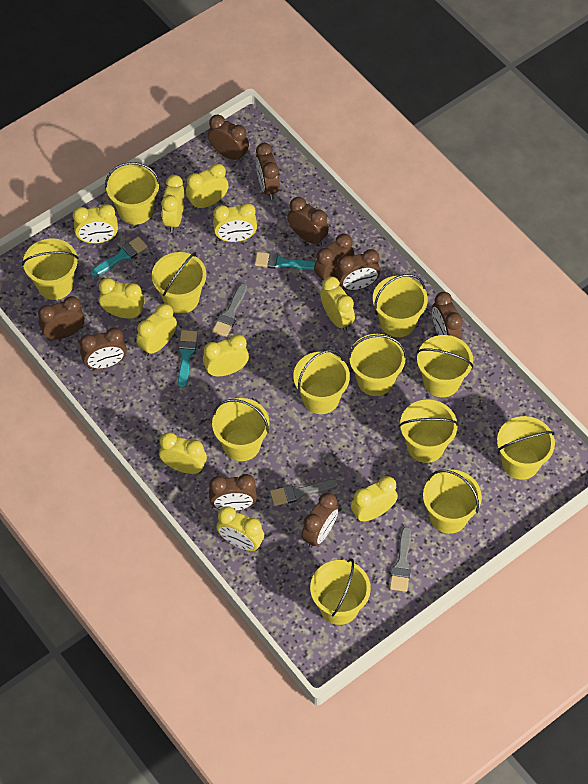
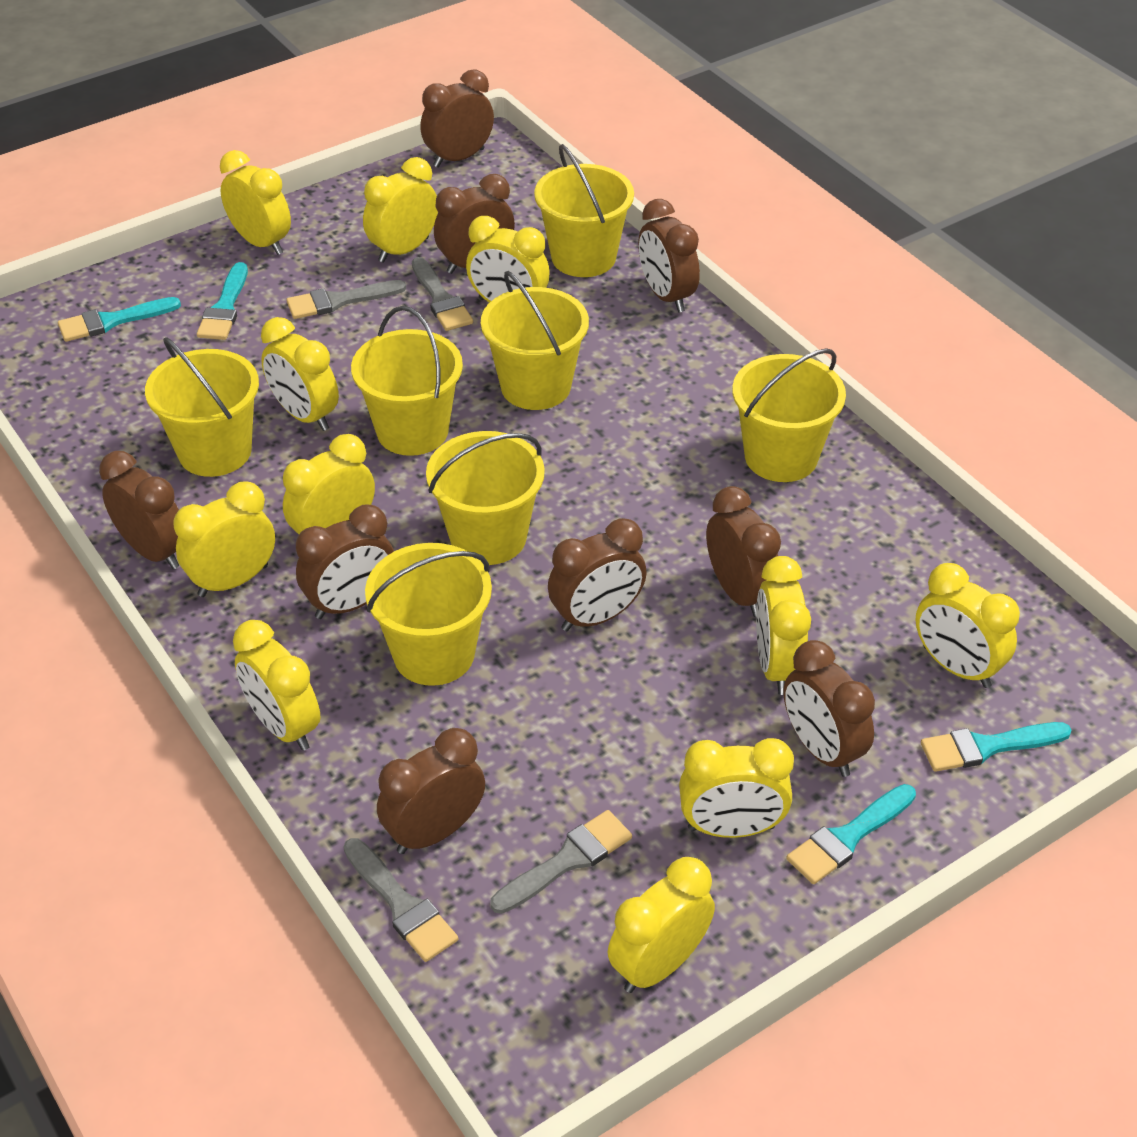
brown clock: [38,296,85,340] [80,328,127,369] [208,114,249,162] [209,474,257,511] [255,143,280,199] [287,197,329,246] [301,493,339,548] [314,234,354,284] [335,249,380,291] [432,292,463,339] = 10 -> [99,451,179,569] [296,504,394,619] [377,728,485,854] [420,69,494,168] [434,174,515,274] [548,518,647,631] [638,199,700,313] [706,486,781,617] [783,640,875,777] = 9
grey brush: [212,283,247,337] [270,479,339,506] [390,527,411,592] = 3 -> [286,280,406,319] [344,838,458,962] [412,257,473,331] [490,810,632,914] = 4
turquoise brush: [91,236,148,277] [178,330,198,388] [255,252,316,270] = 3 -> [58,297,181,342] [197,262,248,340] [786,784,916,884] [921,722,1072,772] = 4
yellow bucket: [22,238,79,300] [105,162,160,225] [152,252,206,314] [212,398,270,461] [293,350,350,414] [310,559,371,625] [348,334,406,396] [373,274,428,337] [399,399,458,463] [417,335,473,397] [423,470,482,534] [497,416,555,480] = 12 -> [145,337,259,477] [351,306,463,456] [365,543,492,686] [426,431,545,565] [481,271,589,410] [534,144,634,277] [732,348,846,482] = 7

